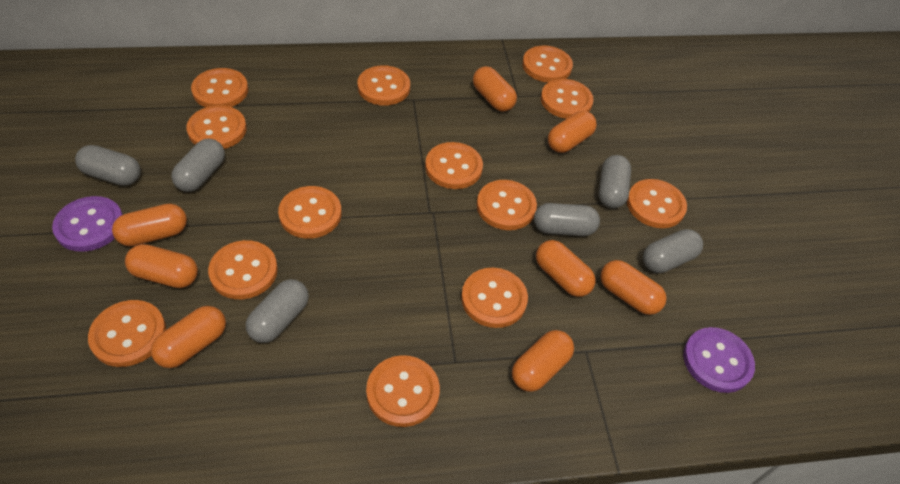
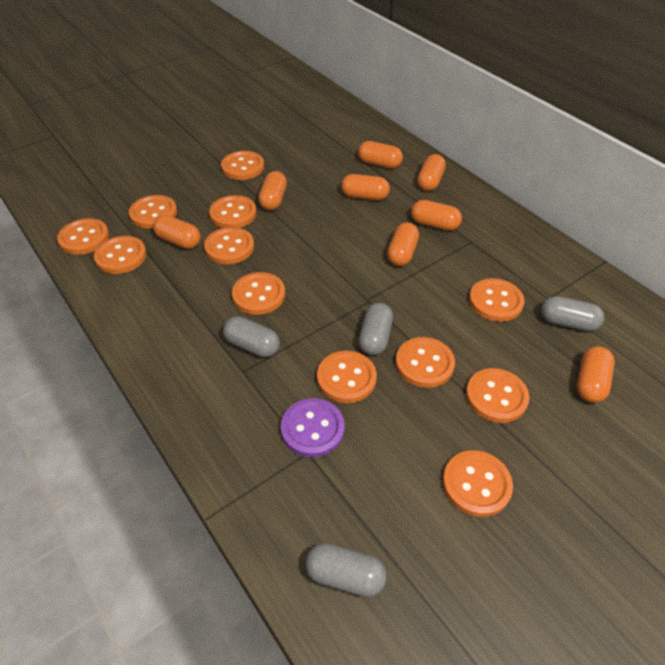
grey capsule: [75,145,141,186] [171,139,225,192] [246,279,309,343] [534,203,600,236] [599,155,631,208] [643,229,703,273] = 6 -> [223,316,280,357] [305,543,387,597] [359,303,393,355] [541,296,604,331] = 4
orange button: [88,300,166,367] [186,105,247,149] [191,68,248,107] [208,240,278,299] [278,186,342,239] [357,65,410,105] [366,355,440,427] [425,142,483,189] [461,268,528,328] [477,180,537,230] [522,46,573,83] [541,79,594,119] [627,179,687,228] = 13 -> [57,218,109,255] [94,236,146,274] [129,195,177,229] [204,227,254,264] [209,195,257,228] [221,151,264,180] [232,272,285,315] [317,351,377,403] [396,337,455,388] [443,450,513,517] [466,368,529,423] [469,278,525,322] = 12
purple button: [52,196,123,252] [683,327,755,393] = 2 -> [281,398,345,457] = 1

